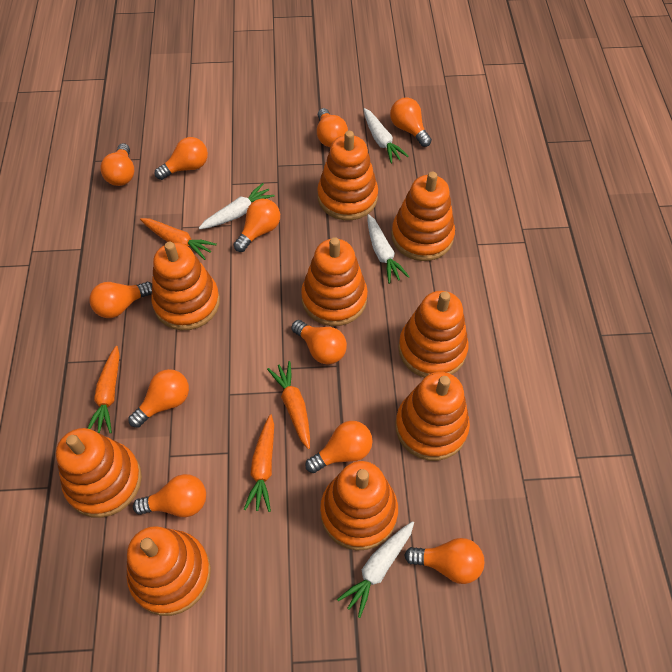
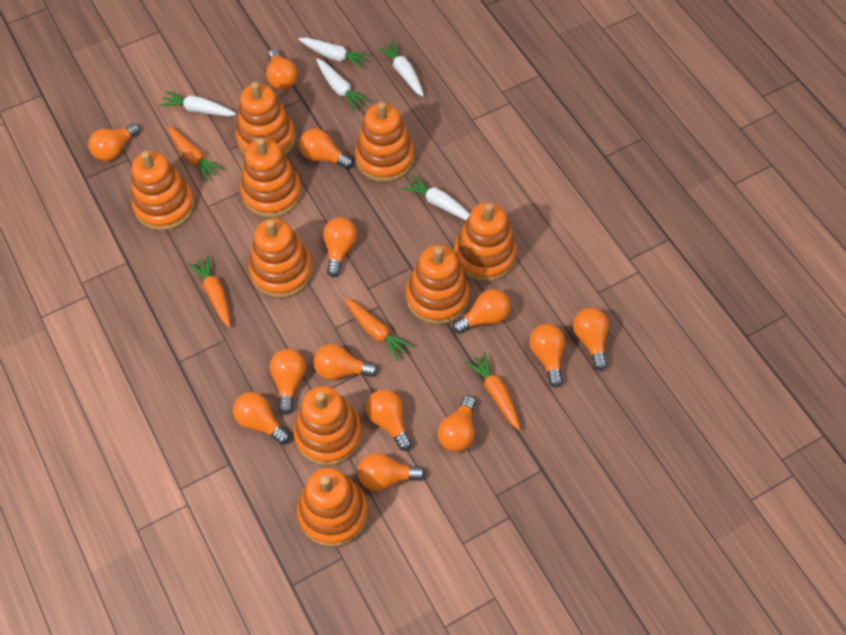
orange light bulb: [89,282,152,318] [100,143,134,186] [128,369,189,428] [133,474,206,517] [155,137,208,180] [233,199,280,252] [291,320,347,364] [305,421,373,473] [317,108,348,147] [390,97,432,147] [405,538,484,584] = 11 -> [88,123,140,161] [233,392,290,444] [266,49,297,90] [270,349,306,415] [299,128,353,169] [313,344,378,380] [323,217,357,277] [358,453,425,491] [366,389,412,451] [438,396,476,452] [452,289,510,334] [529,324,565,388] [573,308,609,371] = 13
white carrot: [199,183,275,229] [337,521,414,618] [364,108,409,163] [367,214,410,284] = 4 -> [159,91,236,116] [298,38,371,69] [316,58,370,112] [377,41,424,97] [401,174,470,221] = 5

